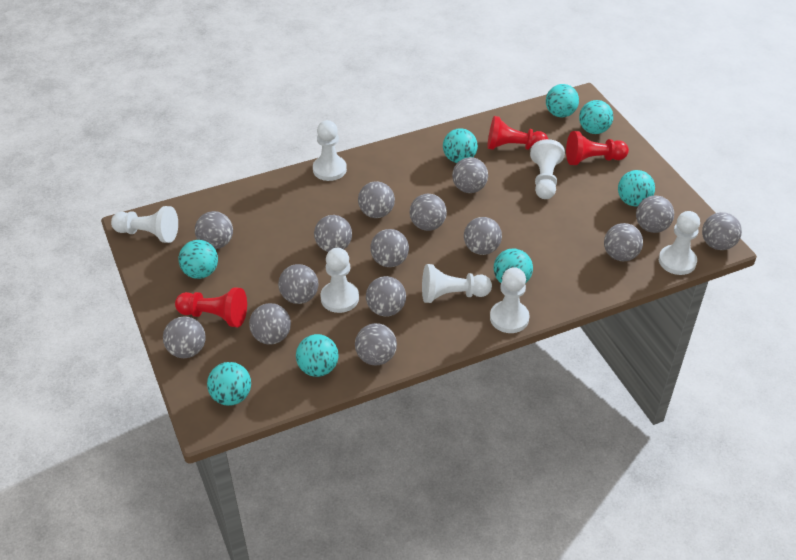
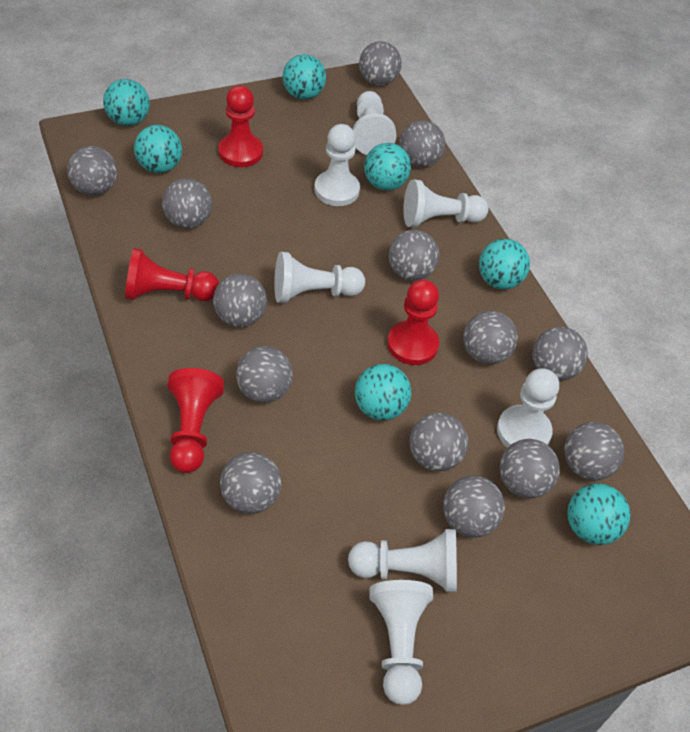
grey ball: [163,316,206,358] [195,211,233,249] [249,303,291,345] [278,264,318,304] [314,215,352,252] [355,323,397,365] [358,181,395,218] [366,276,406,317] [370,229,409,267] [409,194,447,231] [452,157,488,193] [464,217,502,255] [604,223,643,261] [636,196,674,233] [702,212,742,250] = 15 -> [67,146,117,195] [162,178,212,228] [213,274,267,327] [220,452,281,514] [236,346,293,403] [359,41,402,86] [389,230,439,281] [399,120,445,167] [410,413,468,471] [443,476,505,538] [463,311,518,364] [499,439,560,498] [532,327,588,381] [564,422,624,480] = 14
red pawn: [175,287,247,327] [487,116,548,150] [566,131,629,165] = 3 -> [125,248,219,301] [167,368,224,473] [218,85,263,167] [387,279,439,365] = 4
turquoise ball: [179,240,218,279] [207,362,251,406] [296,334,339,377] [443,128,478,163] [494,248,533,283] [546,84,579,117] [579,100,613,134] [618,170,655,206] = 8 -> [103,79,150,126] [134,125,182,173] [283,54,326,100] [355,364,411,420] [364,143,411,191] [479,239,530,290] [567,484,630,545] = 7

